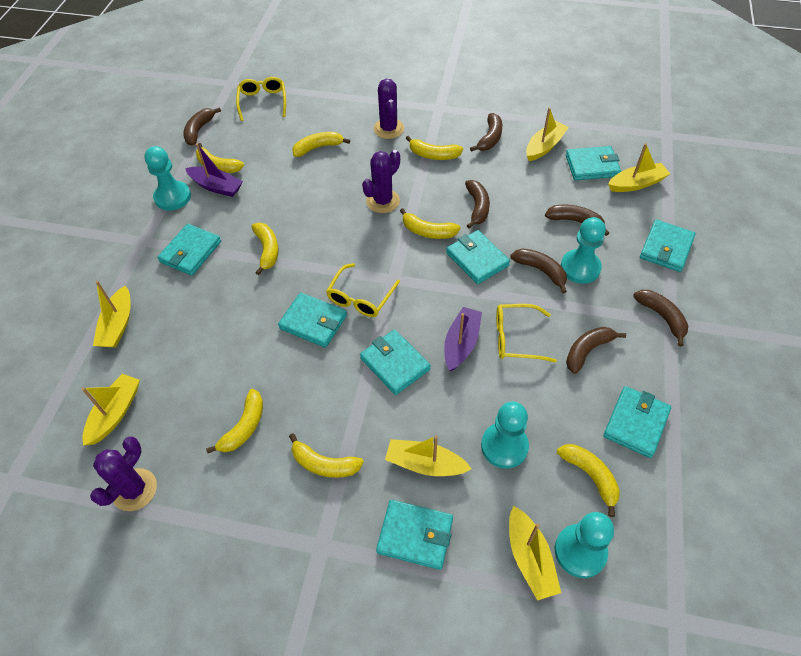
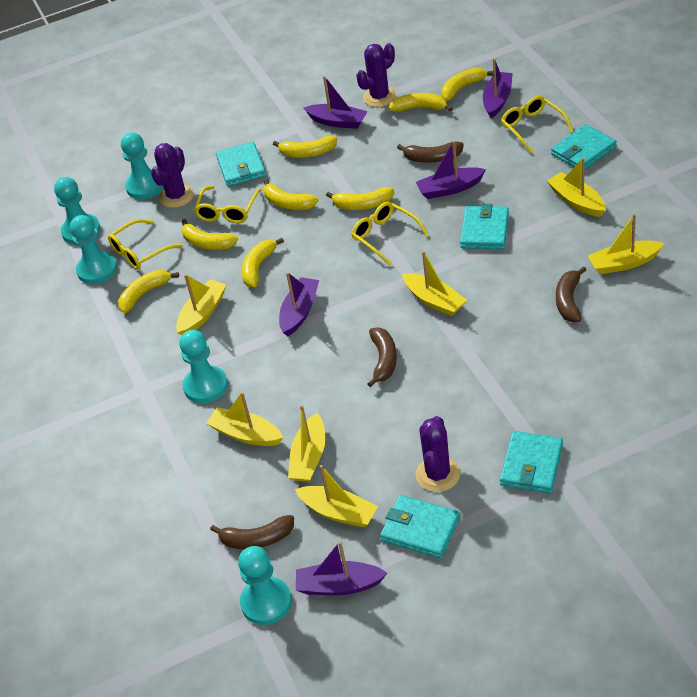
brown banana: [183,107,221,146] [465,180,490,229] [470,113,502,152] [510,248,567,294] [545,205,609,236] [566,327,626,374] [633,290,688,346] = 7 -> [210,515,294,549] [367,327,397,387] [397,141,464,163] [556,266,586,322] = 4
purple boat: [185,143,243,197] [444,307,482,371] = 2 -> [279,272,319,336] [296,541,387,595] [304,76,368,129] [416,140,486,199] [483,58,513,118] = 5
turquoise pawn: [145,146,191,211] [481,402,529,469] [555,512,614,578] [560,217,606,284] = 4 -> [54,177,100,245] [70,215,117,284] [121,132,163,199] [179,330,228,403] [238,546,292,625] = 5
turquoise wallet: [157,224,221,276] [278,293,347,348] [360,330,431,395] [376,500,453,570] [446,230,510,284] [566,146,621,180] [603,386,671,458] [640,219,696,272] = 8 -> [216,142,266,187] [380,495,460,559] [460,204,509,249] [500,431,563,494] [551,124,617,170] = 5
yellow boat: [82,374,140,446] [93,281,131,347] [385,435,472,476] [509,506,561,601] [526,108,569,161] [608,143,670,192] = 6 -> [176,274,227,335] [206,392,283,446] [288,405,325,482] [295,465,378,527] [402,251,467,316] [547,158,606,217] [588,214,664,274] = 7
yellow glasses: [236,77,286,121] [326,263,400,317] [496,304,557,363] = 3 -> [108,219,182,270] [194,186,261,223] [351,202,429,266] [501,96,574,153] = 4

